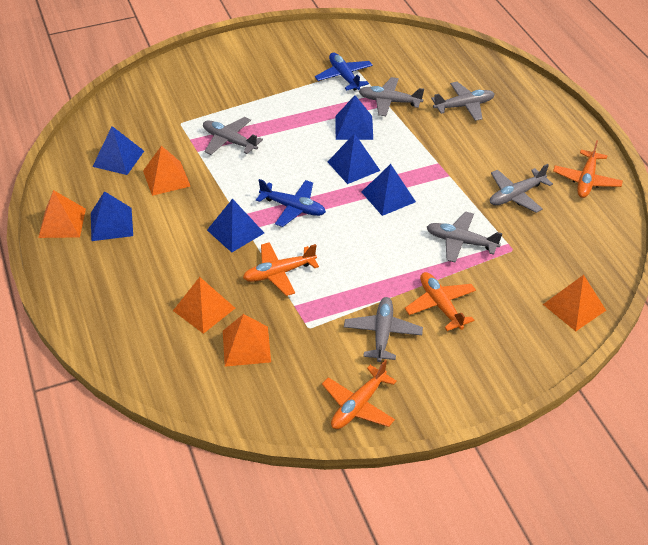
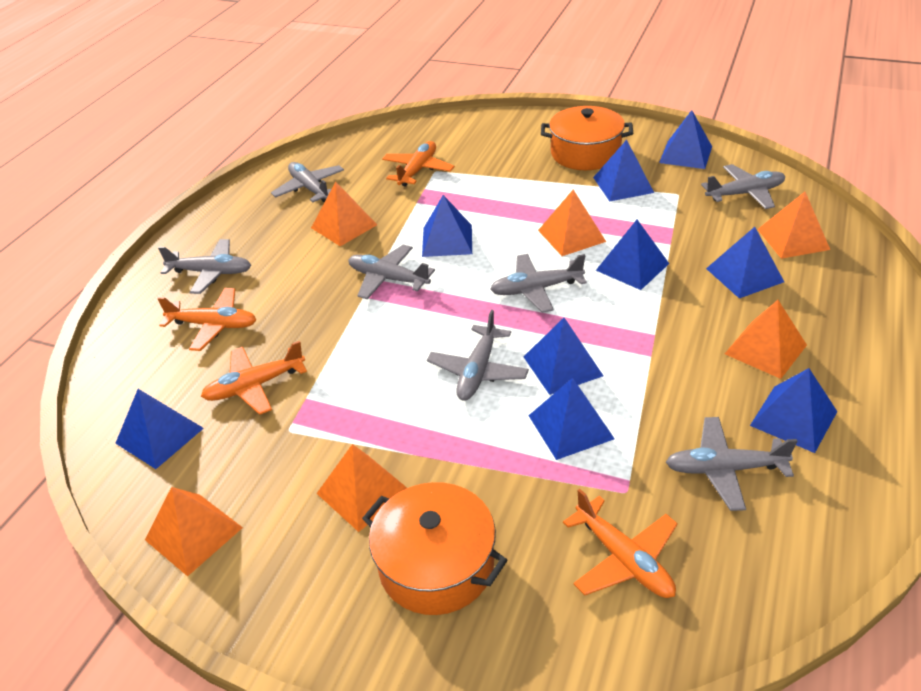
blue plane: [256,179,326,227] [315,53,373,91] = 2 -> none = 0
blue pyramid: [91,191,133,241] [92,126,144,175] [207,199,264,252] [328,133,380,184] [336,95,373,140] [362,164,416,216] = 6 -> [115,389,204,469] [422,195,472,257] [524,318,603,395] [528,378,615,460] [593,140,654,201] [596,220,669,290] [659,110,712,169] [706,227,784,299] [750,368,838,453] = 9
grey plane: [203,117,263,155] [344,297,423,362] [359,77,424,116] [427,212,503,263] [431,82,495,121] [490,164,553,213] = 6 -> [158,239,251,294] [271,162,344,203] [348,245,435,299] [427,310,529,401] [490,254,587,313] [666,417,797,511] [701,164,785,209] = 7
orange pot: none = 0 -> [362,482,507,615] [541,106,633,170] = 2
orange pyramid: [38,190,86,238] [143,146,190,196] [173,277,235,334] [223,314,271,367] [543,275,606,331] = 5 -> [145,487,243,576] [311,182,377,246] [316,444,407,532] [538,190,606,256] [725,300,807,379] [757,192,830,259] = 6

